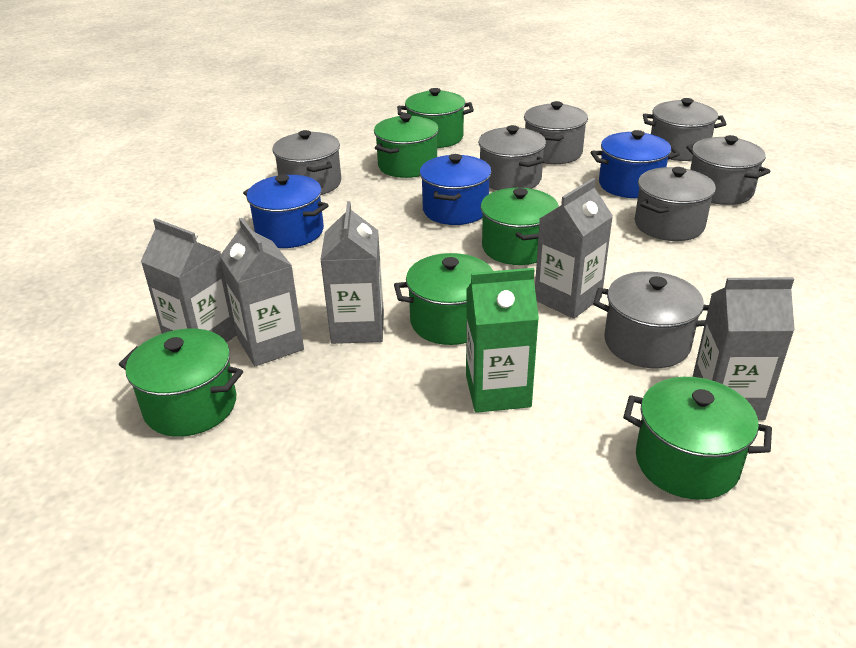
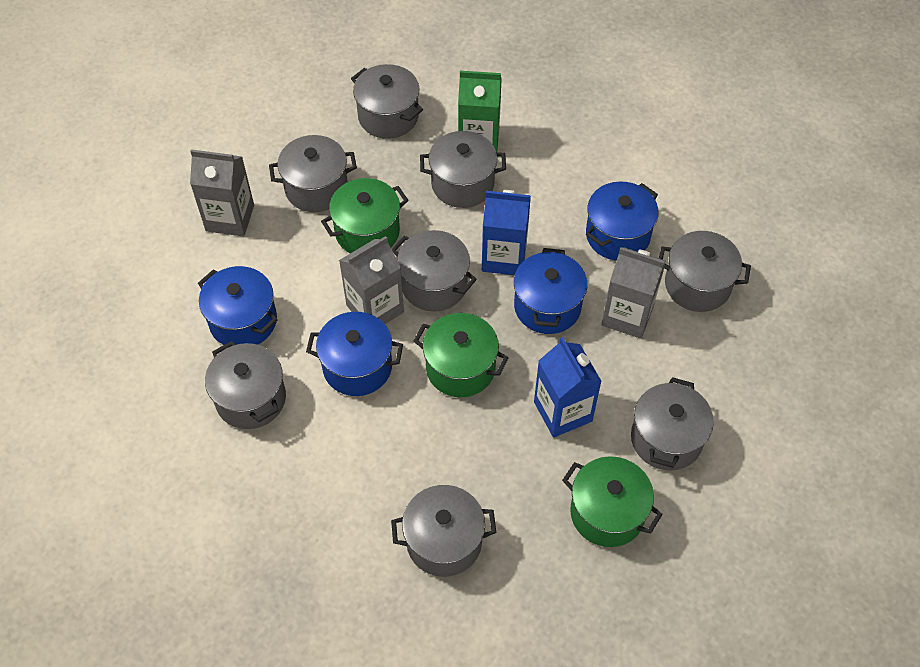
blue carton: none = 0 -> [482,190,531,275] [534,337,602,438] = 2
blue pot: [243,175,329,248] [420,154,492,225] [591,130,680,198] = 3 -> [198,266,278,347] [306,312,403,396] [514,248,587,334] [586,181,659,260] = 4
green pot: [119,328,243,437] [374,114,439,178] [394,253,500,345] [397,88,474,148] [480,188,559,265] [623,377,772,500] = 6 -> [321,178,409,253] [413,313,509,397] [562,456,663,547] = 3
grey carton: [140,218,237,343] [220,218,304,366] [320,201,384,344] [535,178,613,319] [693,277,795,420] = 5 -> [190,149,254,237] [339,236,404,324] [601,247,666,339] = 3
grey pot: [272,130,341,195] [478,125,546,190] [524,101,588,164] [593,271,709,368] [635,167,716,241] [643,98,726,161] [686,135,771,205] = 7 -> [205,341,286,429] [269,135,357,212] [351,64,423,139] [391,485,496,577] [392,230,477,312] [420,131,506,208] [631,377,714,470] [659,231,751,312] = 8

